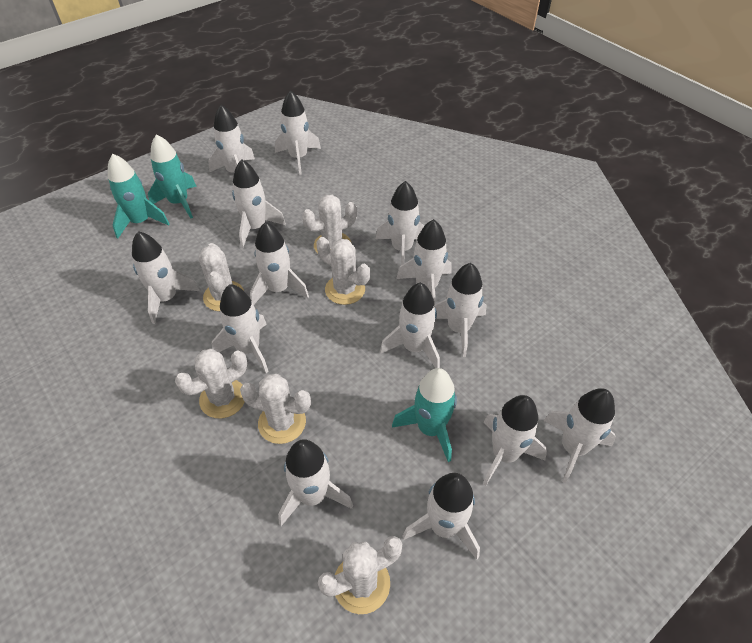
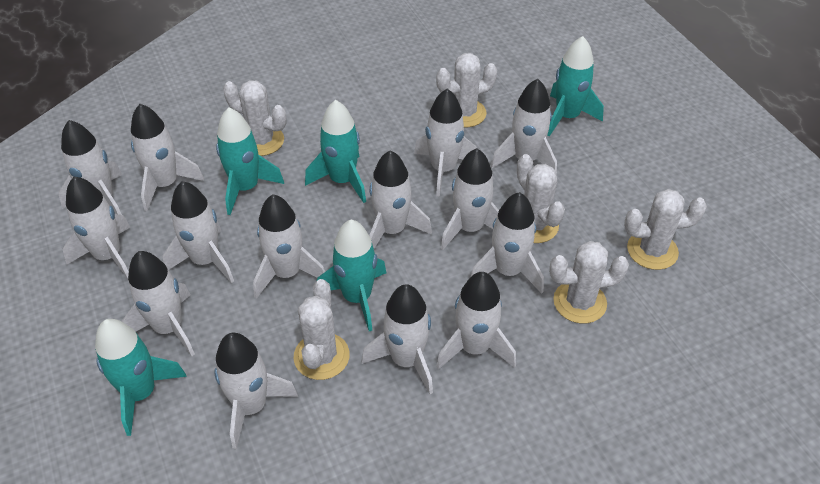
turquoise rocket: [108,154,170,239] [148,134,197,218] [392,368,457,462] = 3 -> [95,319,187,436] [216,107,284,215] [305,100,366,203] [317,219,387,331] [547,36,604,136] = 5

